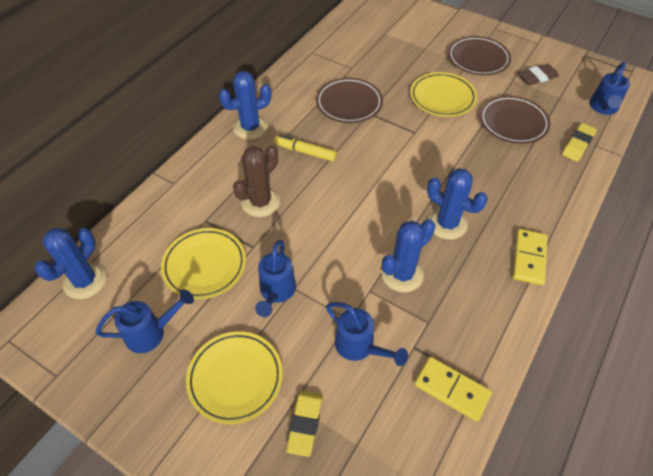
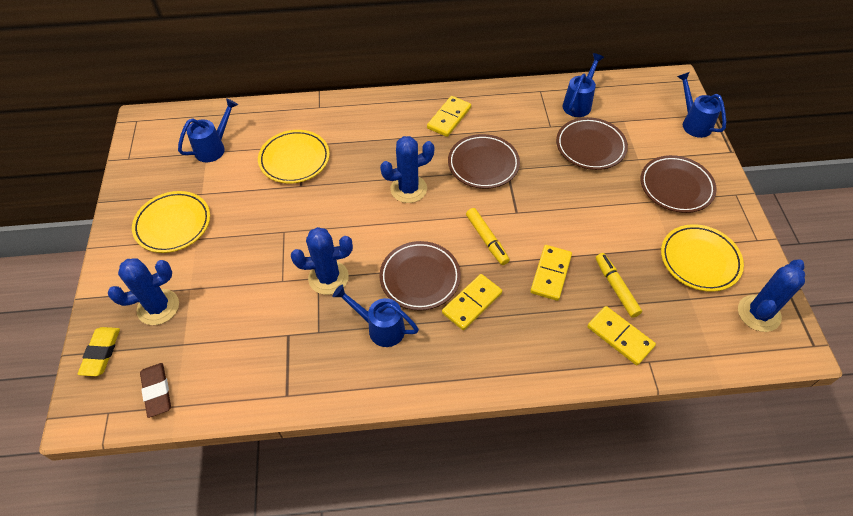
brown cactus: [233,145,280,217] = 1 -> none = 0
brown plate: [316,78,383,123] [448,36,511,75] [480,96,550,144] = 3 -> [379,241,461,311] [448,134,520,189] [556,117,628,170] [640,155,717,213] = 4
yellow domino: [414,356,492,422] [513,229,548,285] = 2 -> [427,96,471,137] [442,274,502,330] [530,245,572,301] [587,306,656,365] = 4
yellow eraser: [286,391,323,457] [562,123,597,162] = 2 -> [78,327,120,376] = 1
yellow marker: [274,135,337,162] = 1 -> [466,208,509,265] [596,253,642,318] = 2

